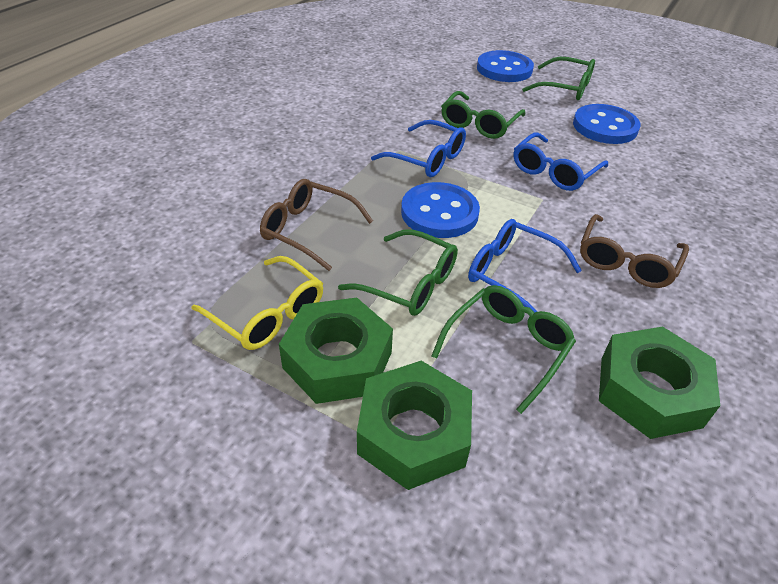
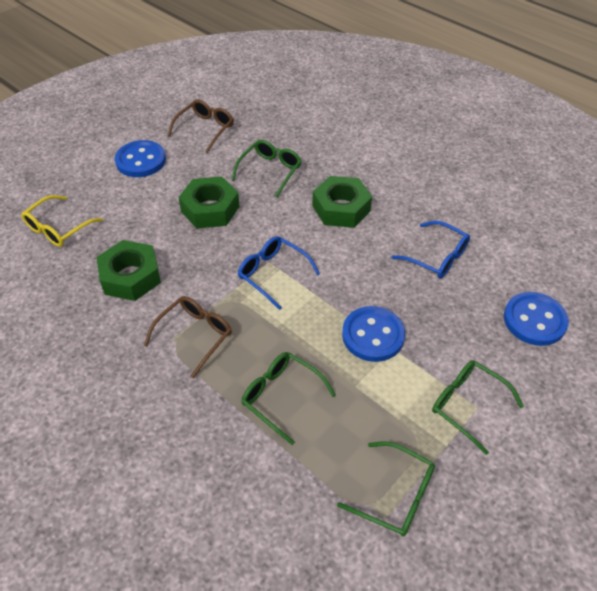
blue glasses: [371,120,466,177] [468,219,582,312] [513,132,608,191] = 3 -> [238,236,320,310] [392,221,470,278] = 2

